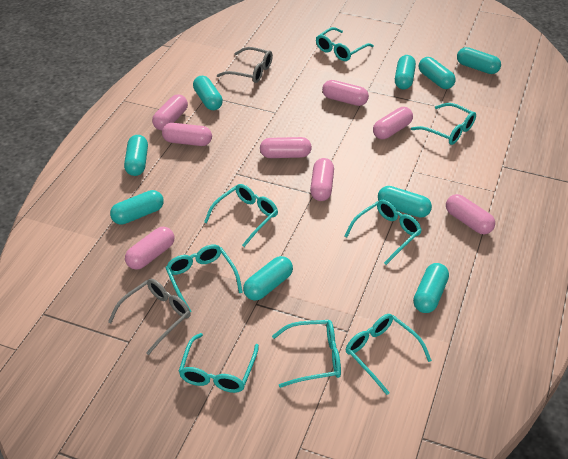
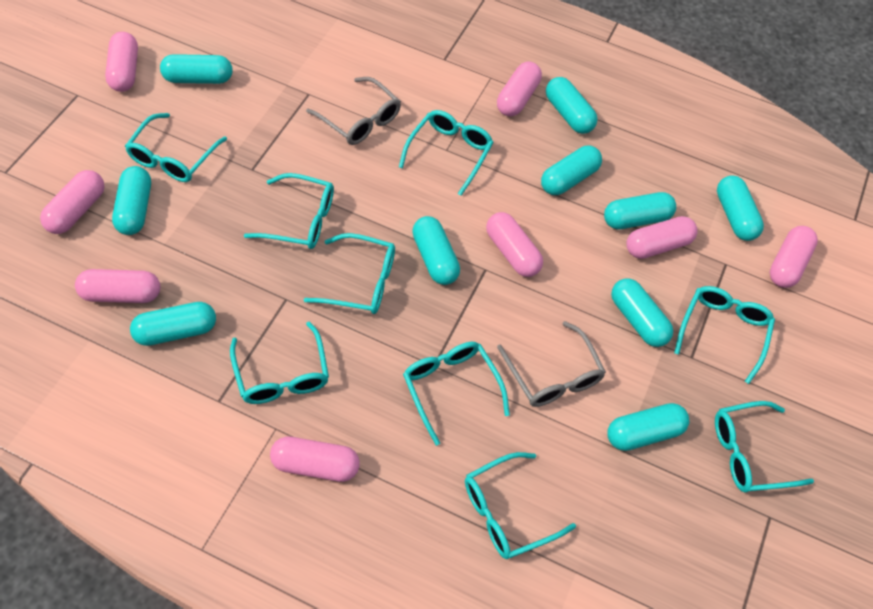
turquoise capsule: [110,190,164,225] [124,135,148,176] [193,76,223,110] [243,256,293,301] [378,186,432,218] [395,55,416,89] [413,263,449,313] [419,57,456,89] [457,47,501,74] = 9 -> [112,166,151,235] [130,302,216,346] [160,54,233,84] [412,216,460,285] [541,146,602,195] [546,77,598,134] [604,192,676,230] [608,403,689,451] [611,278,673,347] [717,175,764,241] = 10
turquoise glasses: [166,244,243,312] [179,333,259,393] [204,184,278,247] [272,320,341,388] [316,27,374,61] [345,200,422,265] [346,314,432,395] [411,103,476,145] = 8 -> [125,113,227,182] [230,322,329,404] [244,173,334,249] [304,233,395,314] [399,110,494,196] [403,342,510,446] [465,452,576,559] [674,286,775,384] [715,401,814,493] = 9

